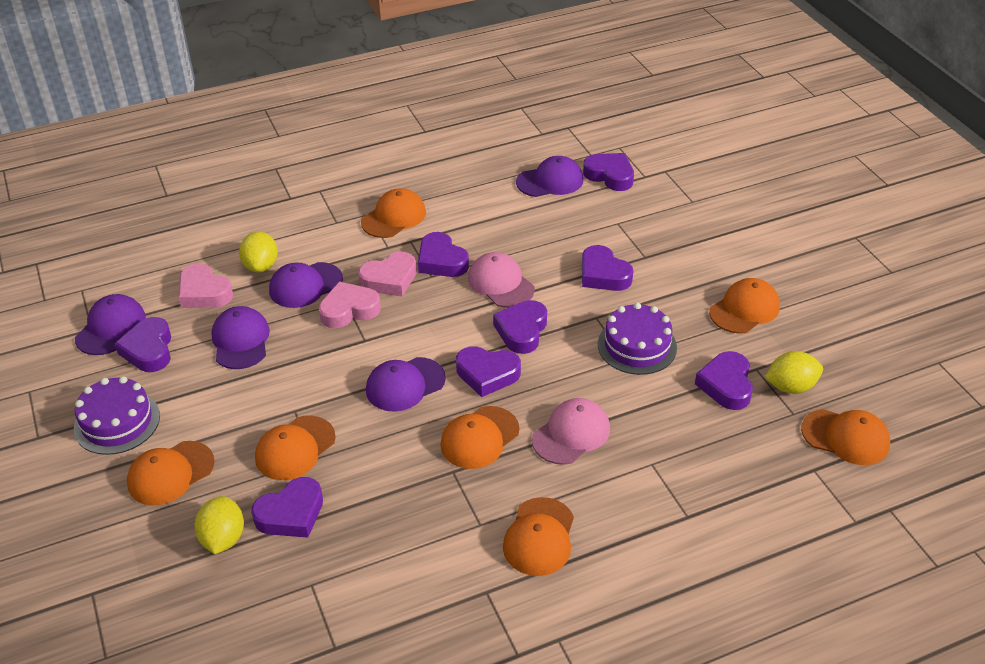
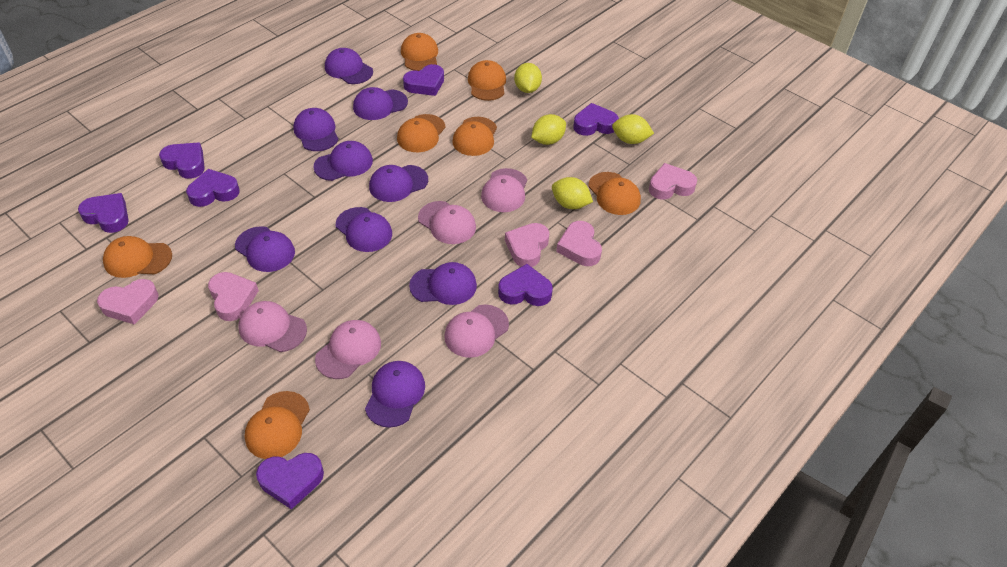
pink cap: [468,252,535,308] [532,398,610,465] = 2 -> [238,301,307,352] [315,320,381,379] [418,201,476,244] [444,304,509,358] [481,168,527,212] = 5
pink heart: [179,263,233,308] [319,282,381,329] [358,252,417,296] = 3 -> [97,279,159,325] [208,272,259,321] [505,223,549,267] [556,221,602,266] [649,163,697,199] = 5
purple cake: [74,376,160,455] [598,303,677,375] = 2 -> none = 0
purple cap: [75,294,146,355] [211,306,270,369] [269,262,343,308] [366,357,446,412] [516,156,583,197] = 5 -> [235,226,295,272] [293,108,339,151] [314,141,373,181] [325,48,373,84] [336,207,392,252] [353,87,408,120] [365,361,425,428] [369,165,428,202] [409,262,477,305] = 9
purple heart: [114,317,171,372] [251,477,323,538] [418,232,469,277] [456,346,521,397] [493,300,547,354] [582,245,633,291] [583,153,634,191] [695,351,753,410] = 8 -> [78,193,129,233] [159,143,205,179] [186,169,240,207] [256,453,324,509] [403,64,444,96] [498,264,553,306] [573,103,619,136] = 7
yellow lemon: [194,496,244,554] [239,231,278,272] [765,351,823,394] = 3 -> [514,63,542,93] [531,114,566,145] [552,177,593,209] [612,114,654,144] = 4

